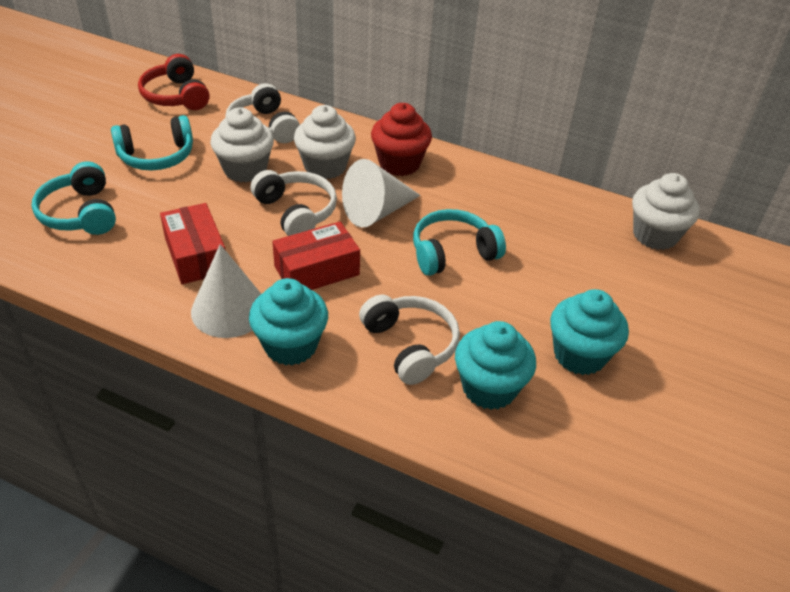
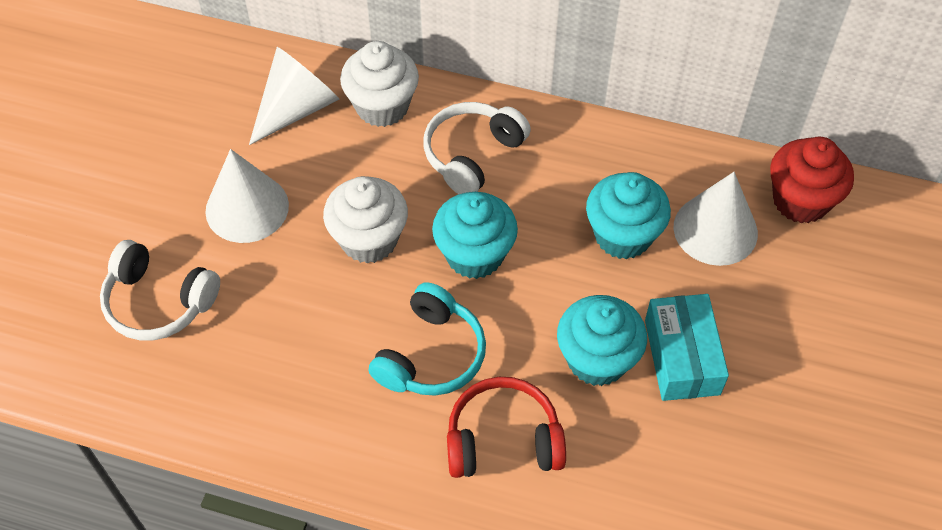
red box: [160,203,225,284] [272,222,360,290] = 2 -> none = 0
turquoise box: none = 0 -> [645,294,729,401] = 1
turquoise headphones: [32,161,116,235] [111,115,193,170] [413,209,506,276] = 3 -> [368,282,486,396] = 1
white cone: [191,244,261,338] [342,159,421,227] = 2 -> [205,149,289,243] [249,47,339,145] [673,172,758,266] = 3
white cupcake: [210,107,274,183] [294,105,356,179] [632,173,700,250] = 3 -> [323,176,408,264] [340,41,419,127] = 2
white headphones: [225,83,300,143] [251,170,337,236] [359,295,460,385] = 3 -> [100,240,220,341] [423,102,531,194] = 2

